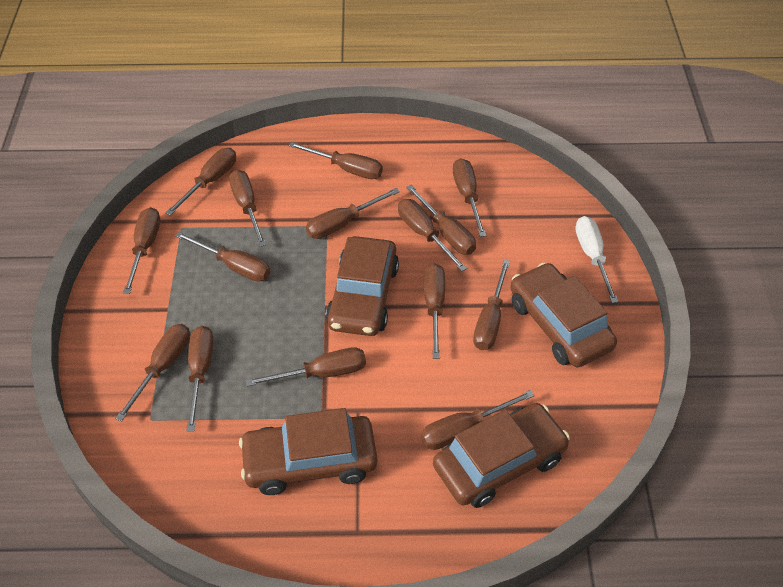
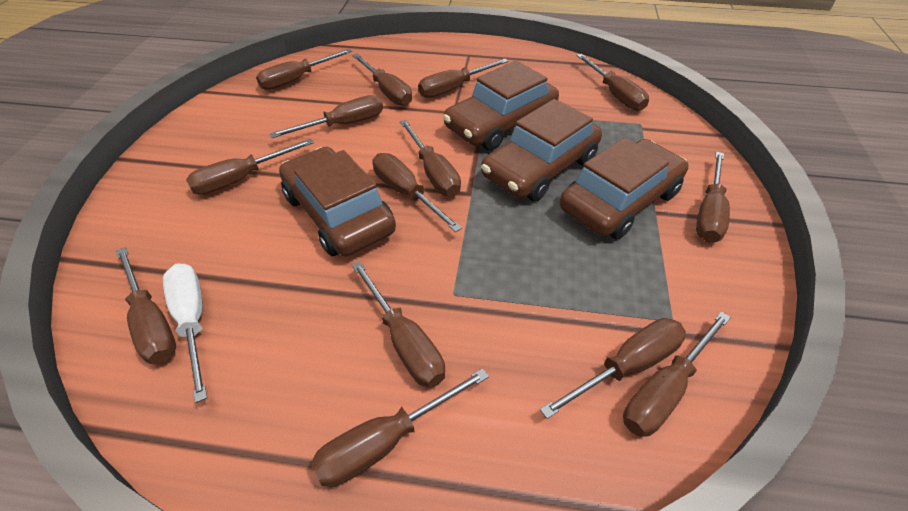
brown screwdriver: [115,324,190,421] [123,207,160,294] [165,148,236,216] [175,232,271,281] [186,326,213,431] [229,170,266,247] [246,347,366,386] [289,142,383,179] [306,188,400,239] [398,199,467,271] [406,185,476,255] [421,390,535,450] [424,263,445,359] [453,158,486,237] [473,260,510,350] = 15 -> [116,247,176,365] [186,139,314,195] [256,49,352,90] [270,95,383,138] [311,368,489,487] [352,54,412,106] [352,261,445,388] [373,153,462,232] [400,120,461,197] [418,59,509,98] [540,318,686,419] [577,54,649,111] [623,311,731,437] [696,152,730,243] = 14

